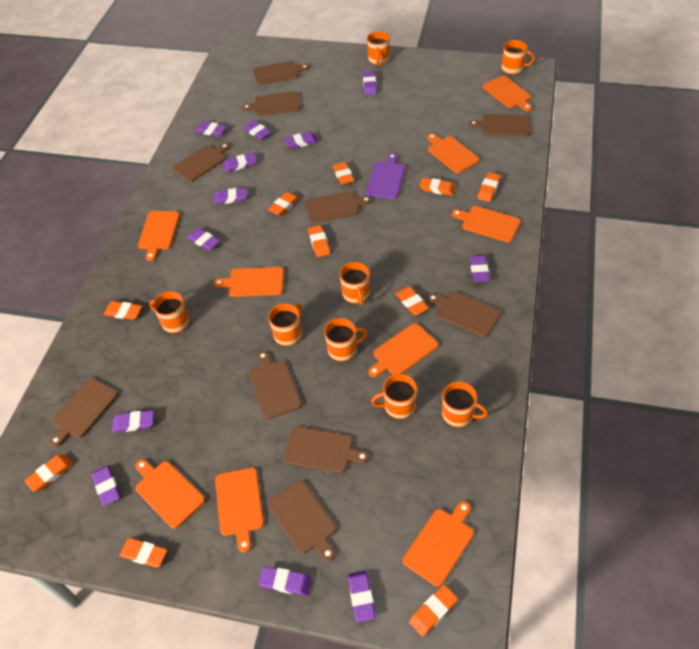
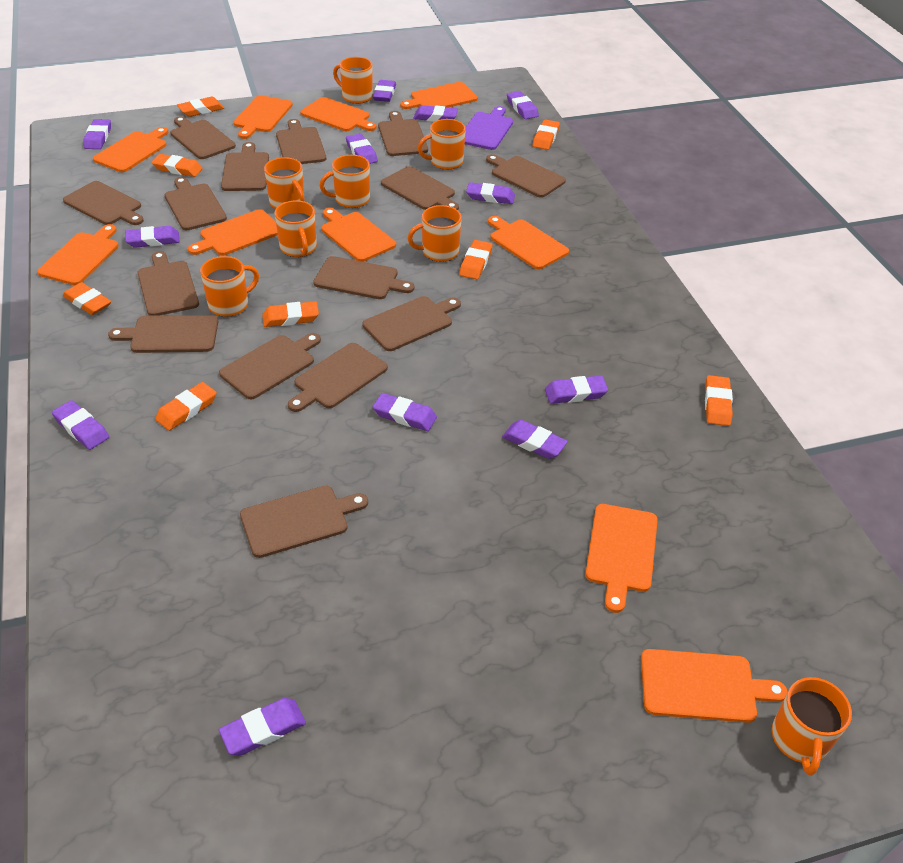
brown cutting board: [50,378,118,447] [173,143,230,182] [242,91,300,116] [249,351,302,419] [254,61,309,85] [268,481,336,562] [284,426,369,473] [305,191,371,223] [427,291,501,337] [469,114,530,136] = 10 -> [63,181,144,225] [108,315,218,353] [137,251,199,316] [165,177,227,230] [170,116,236,159] [219,333,321,399] [221,142,269,191] [240,486,368,558] [276,119,326,164] [288,343,388,412] [313,256,414,299] [362,296,461,351] [378,111,428,156] [381,166,459,210] [486,154,566,198] = 15
orange cutting board: [135,459,205,529] [138,211,180,261] [213,267,284,297] [215,467,264,553] [368,323,438,377] [403,501,474,587] [427,133,479,173] [452,206,520,243] [483,75,532,111] = 9 -> [37,224,119,285] [93,127,168,172] [188,209,278,255] [233,95,293,139] [300,97,376,131] [321,208,396,262] [400,82,478,109] [488,216,569,269] [585,504,658,613] [641,649,788,723] = 10
orange eraser: [24,454,73,491] [104,301,142,320] [119,538,167,568] [268,192,299,216] [308,225,330,257] [332,162,355,185] [395,286,429,315] [409,585,458,637] [419,178,456,196] [477,172,501,202] = 10 -> [63,282,111,315] [152,154,203,177] [155,382,217,431] [177,97,224,117] [262,301,319,327] [459,240,493,280] [533,119,560,150] [705,375,733,426] = 8

